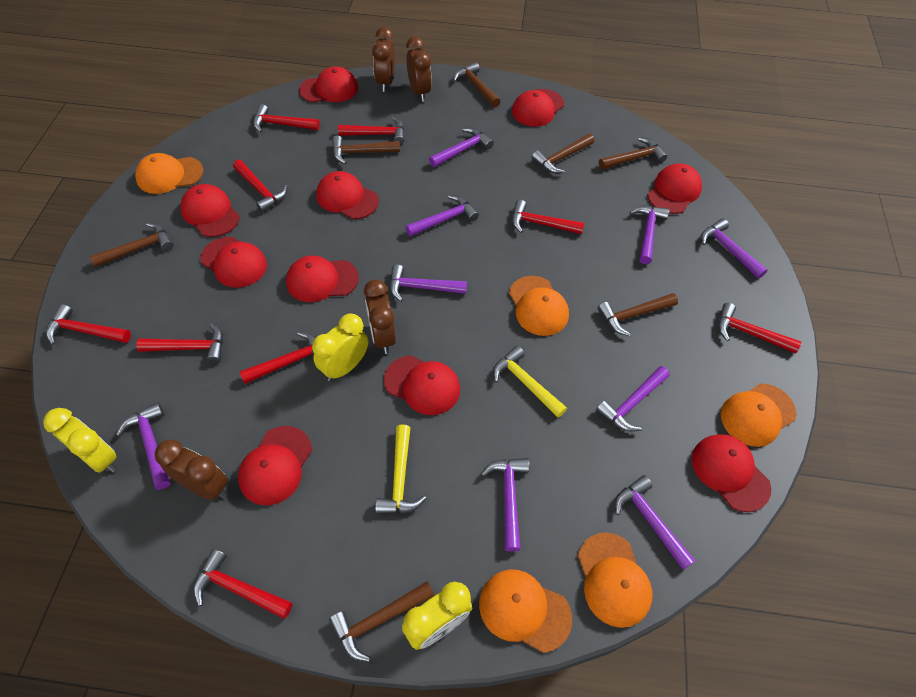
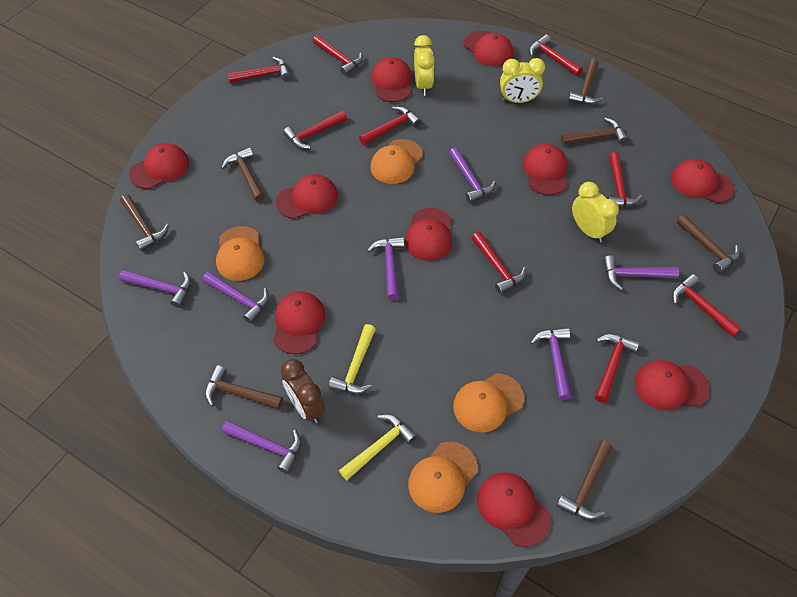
brown clock: [155,440,228,500] [364,279,396,354] [372,27,395,92] [406,37,432,102] = 4 -> [281,359,325,423] = 1
orange cap: [135,153,203,194] [479,569,572,653] [509,276,569,336] [578,532,652,628] [721,383,796,447] = 5 -> [216,226,265,281] [370,139,423,184] [408,442,478,513] [453,373,524,433] = 4
purple hammer: [116,402,170,490] [390,264,467,301] [405,195,479,237] [429,128,494,167] [481,458,530,552] [596,366,670,432] [615,475,695,570] [630,206,669,264] [701,218,767,279] = 9 -> [119,270,191,308] [202,272,269,324] [222,420,301,474] [367,237,404,300] [449,147,496,203] [530,327,572,400] [603,256,679,290] = 7

